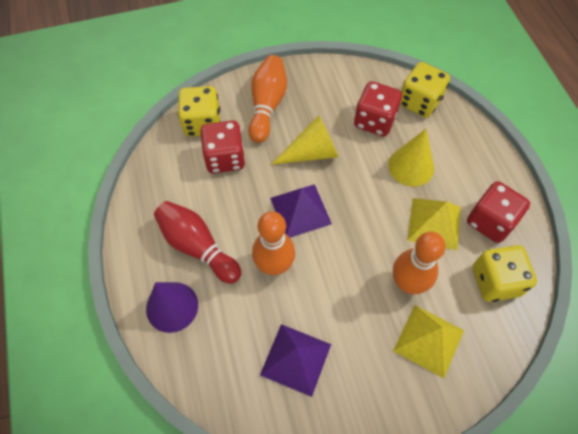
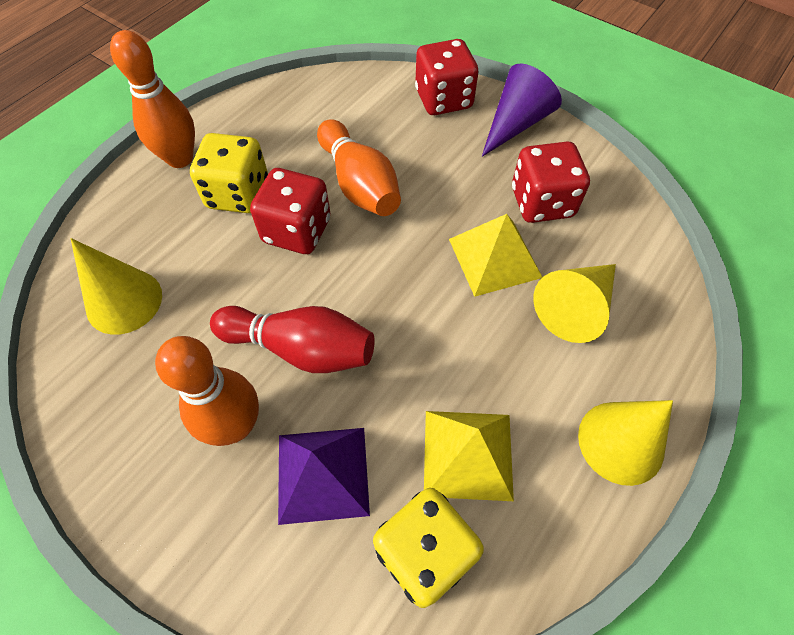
purple pyramid: [260,324,331,397] [270,184,332,238] = 2 -> [278,428,370,525] = 1
yellow cone: [271,115,339,165] [388,129,434,187] = 2 -> [71,238,162,335] [533,264,616,343] [578,400,673,486] = 3
yellow dice: [178,86,220,137] [400,62,450,118] [472,245,537,302] = 3 -> [190,133,268,213] [373,488,484,608] = 2

